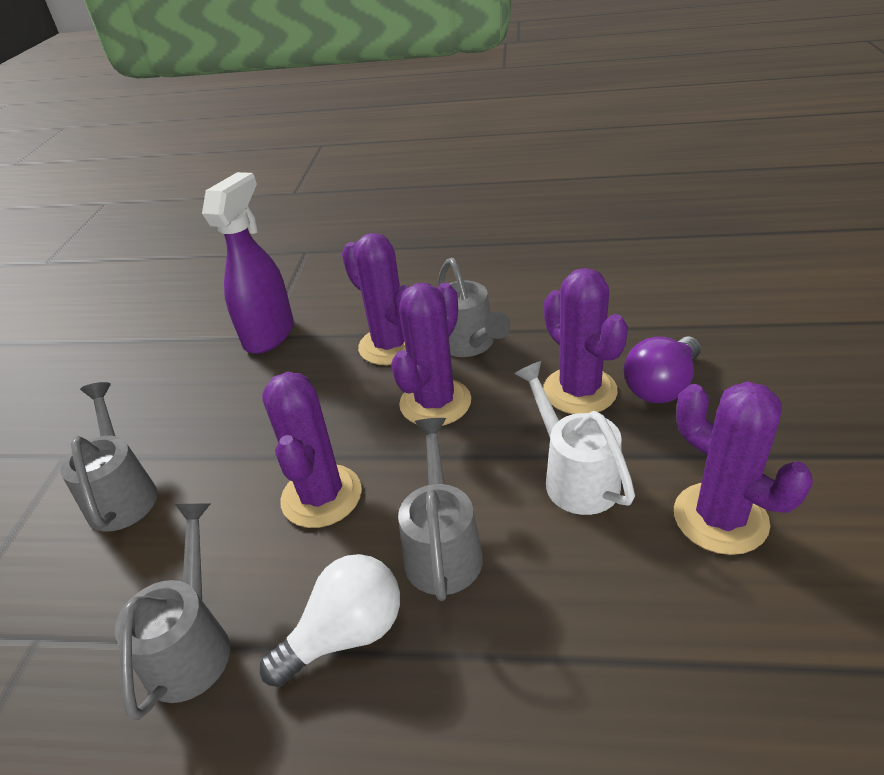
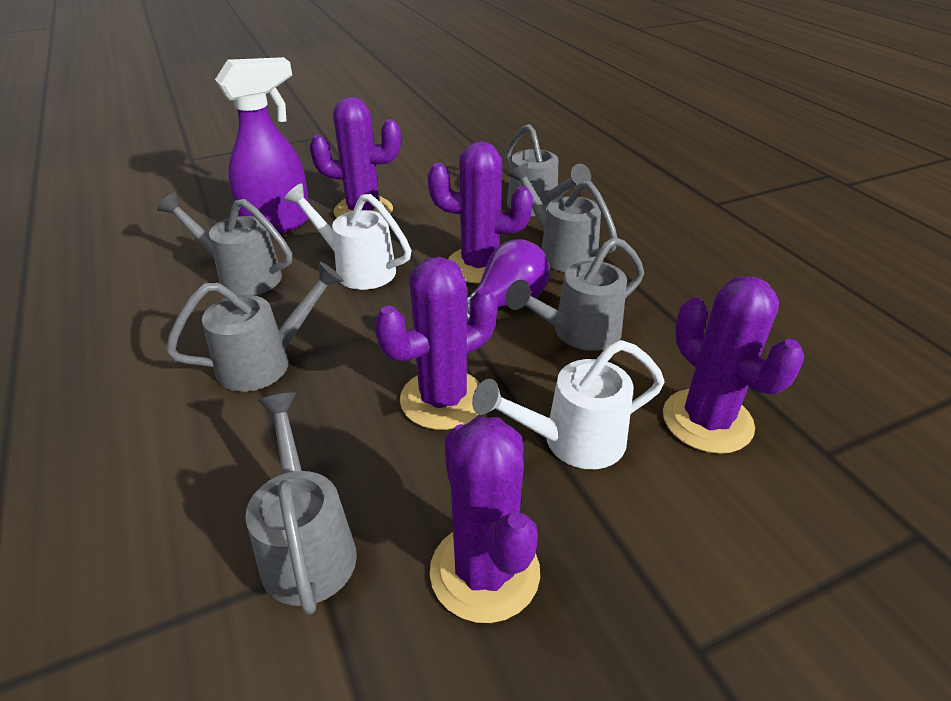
grey watering can: [60,382,158,532] [115,503,230,720] [398,418,483,601] [438,258,511,357] = 4 -> [157,192,292,295] [166,262,344,392] [245,392,357,615] [505,124,591,216] [505,237,644,351] [508,163,617,272] = 6
white light bulb: [260,554,400,687] = 1 -> none = 0
white watering can: [514,361,635,515] = 1 -> [284,183,411,290] [472,340,665,469] = 2

